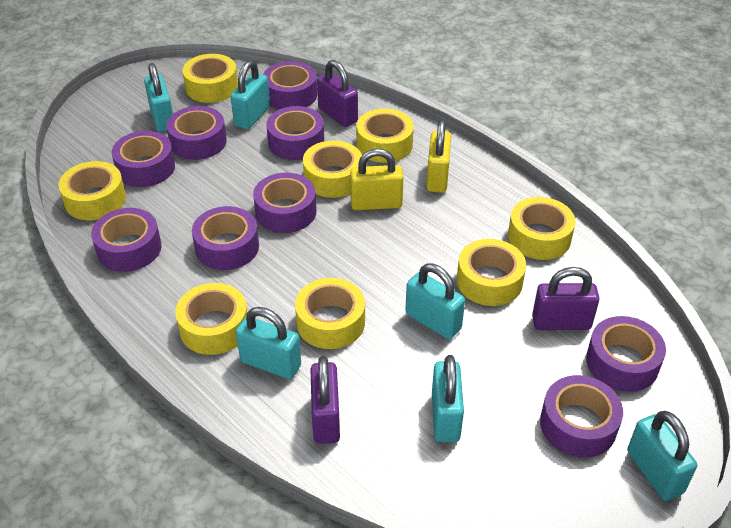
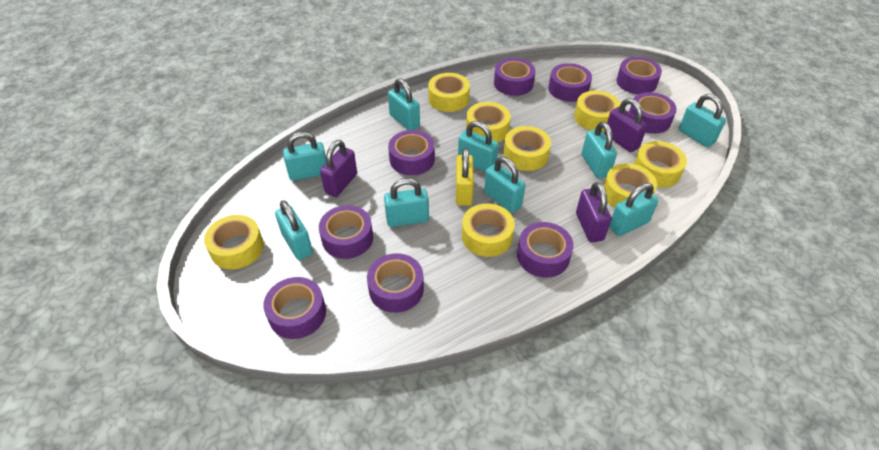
turquoise padlock: [144,63,173,132] [231,61,270,129] [236,307,301,379] [405,264,465,339] [432,355,464,442] [627,411,697,501] = 6 -> [275,200,313,260] [283,132,326,181] [384,178,429,227] [388,78,420,130] [458,121,499,172] [484,157,525,213] [582,122,617,178] [609,183,659,236] [679,94,726,147] = 9
yellow padlock: [350,148,404,210] [427,120,451,193] = 2 -> [456,147,474,206] = 1

